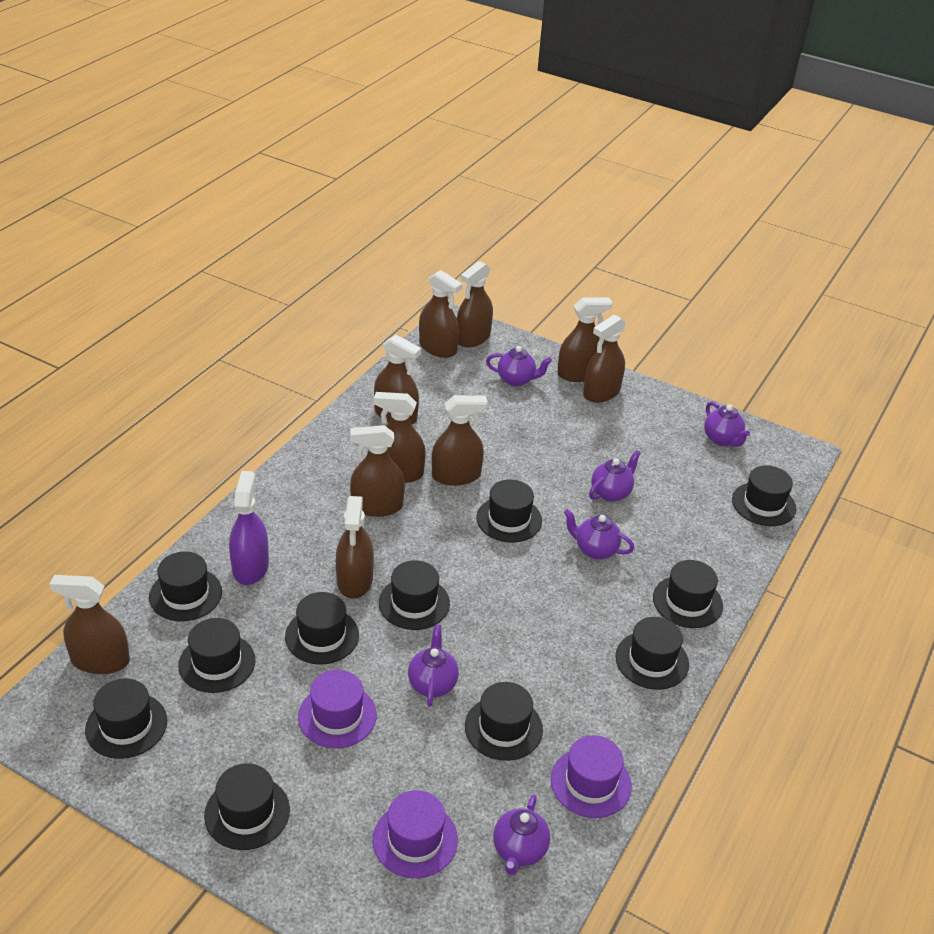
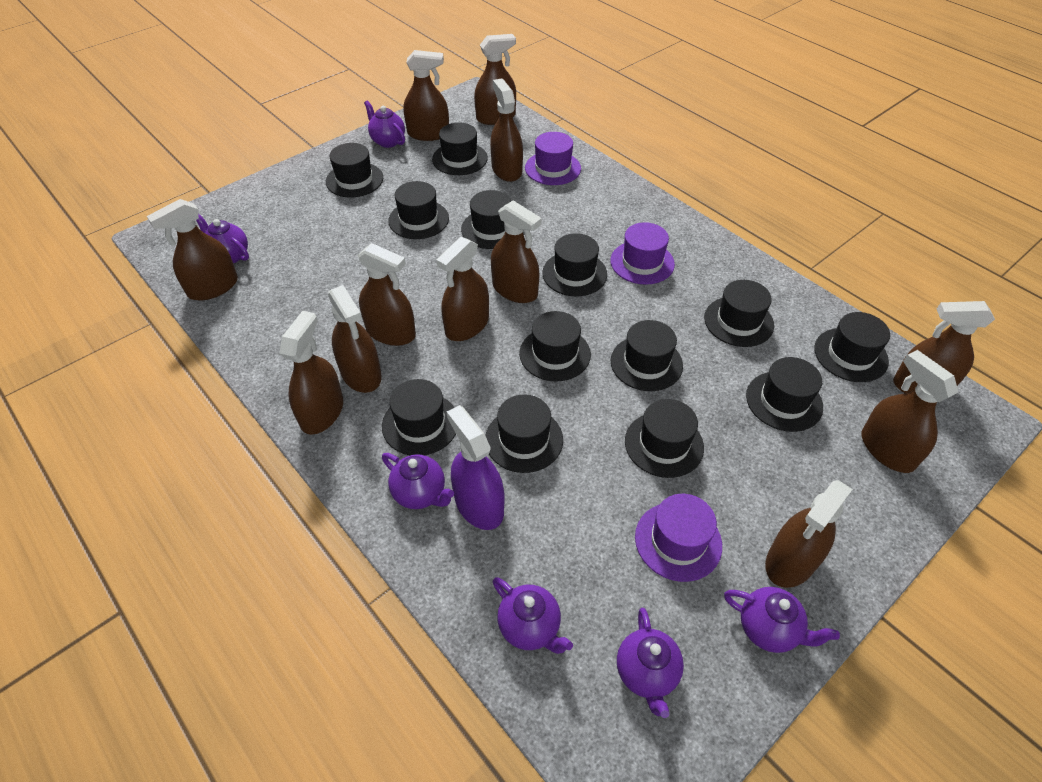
black hat: [85,678,167,759] [149,552,222,621] [178,618,255,693] [204,763,290,850] [285,592,359,664] [379,560,450,630] [465,682,543,761] [476,480,542,543] [615,617,689,690] [653,560,723,628] [732,465,796,526] = 11 -> [326,143,383,197] [382,379,456,455] [388,181,449,239] [432,123,488,175] [461,190,511,249] [485,394,563,473] [519,311,591,381] [543,233,607,296] [611,320,683,391] [625,399,704,478] [704,280,774,347] [746,357,823,432] [814,312,890,382] = 13
brown spray bottle: [49,575,130,674] [336,496,374,599] [350,425,405,517] [374,335,421,425] [374,392,426,483] [419,270,462,358] [432,395,488,486] [457,261,493,348] [557,298,612,382] [583,314,626,403] = 10 -> [147,199,238,301] [279,311,343,435] [328,285,382,393] [358,243,416,346] [403,50,449,141] [437,237,489,341] [474,34,516,125] [490,79,523,182] [491,200,542,303] [765,480,853,588] [862,350,958,473] [893,301,995,393] = 12

